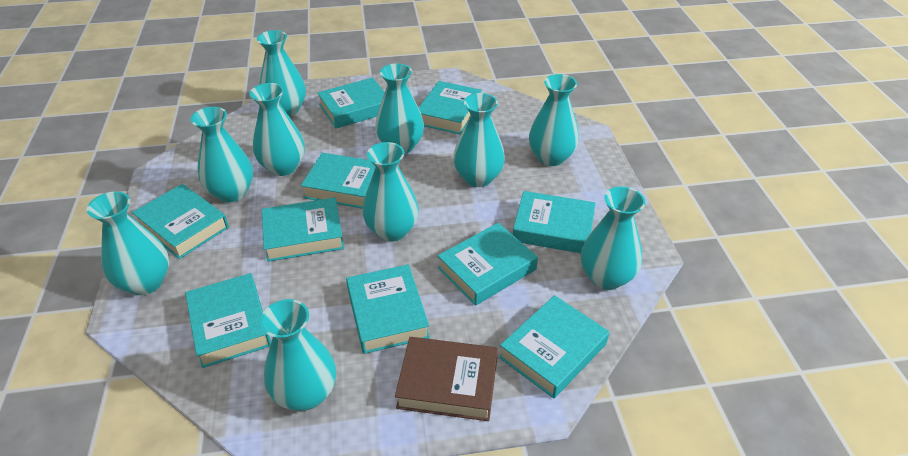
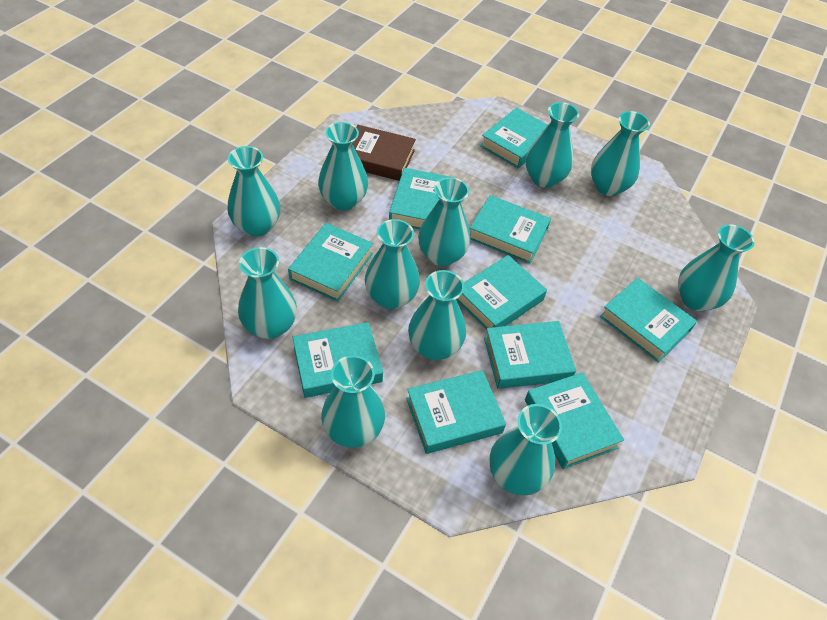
turquoise vase: [87,192,169,295] [191,107,253,202] [249,83,305,176] [257,30,306,116] [260,299,336,411] [362,142,419,241] [375,63,424,154] [453,93,505,187] [529,74,579,166] [581,186,646,290] = 10 -> [227,146,280,237] [238,247,297,339] [318,122,368,211] [321,355,385,448] [365,219,420,309] [408,270,466,360] [418,177,471,266] [490,404,562,496] [526,102,579,188] [591,111,650,196] [678,225,754,311] = 11

